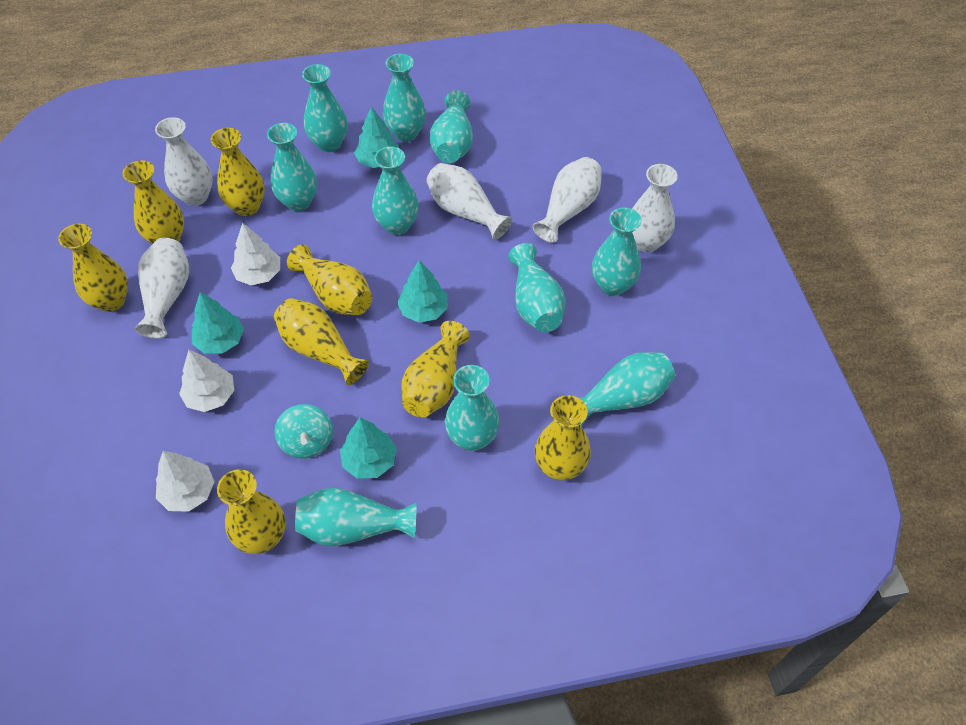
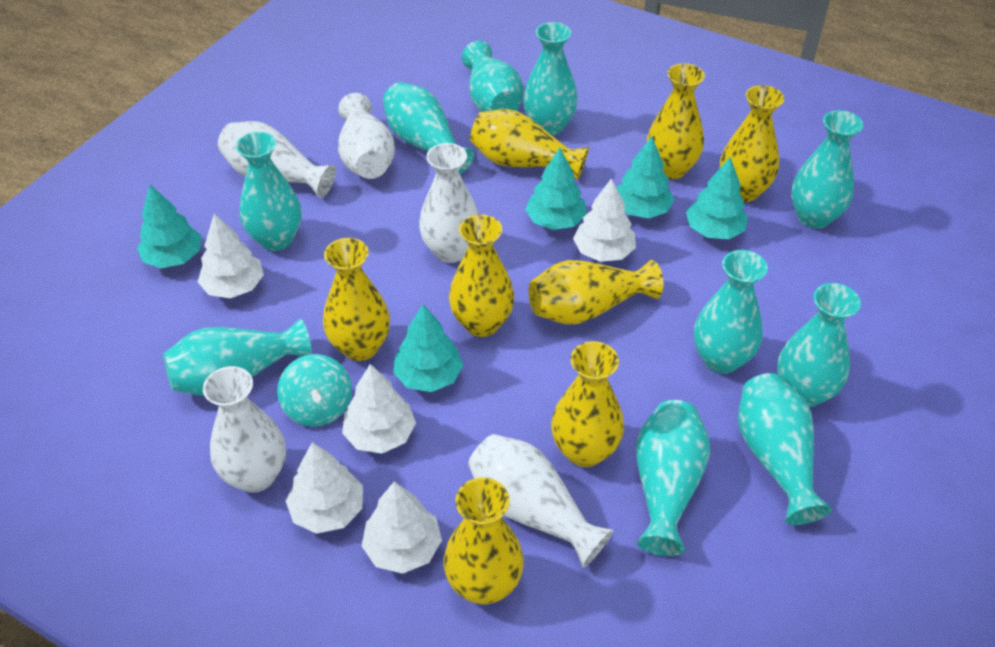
turquoise tree: [192,292,244,354] [340,417,397,479] [354,107,399,168] [397,260,448,323] = 4 -> [137,185,201,268] [393,304,463,392] [525,148,586,230] [616,136,674,218] [686,157,748,239] = 5
white tree: [156,451,215,512] [179,350,234,412] [231,223,280,285] = 3 -> [198,213,264,298] [286,442,363,534] [342,364,416,453] [362,481,442,574] [573,178,636,262] = 5

